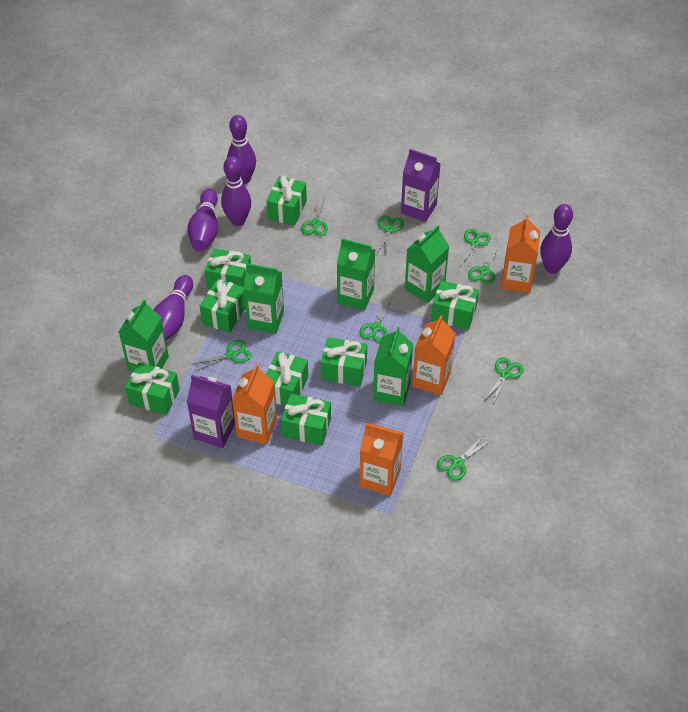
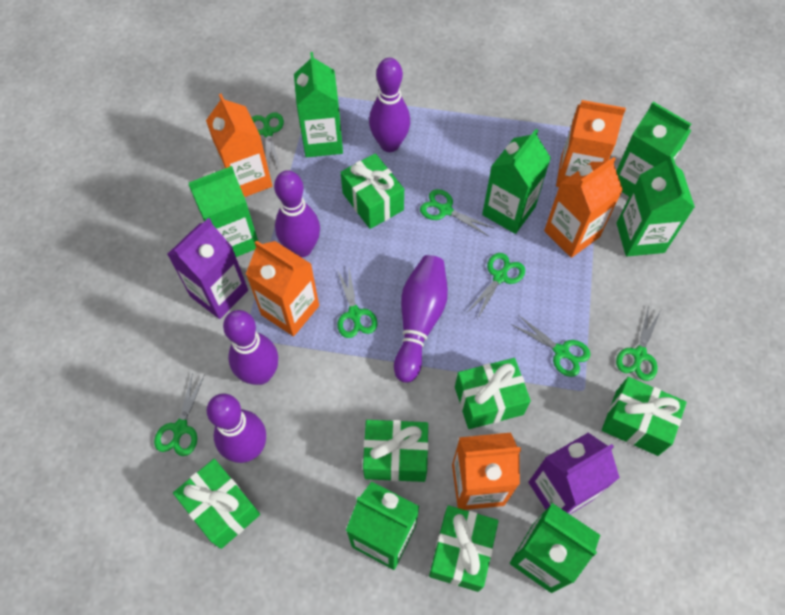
green carton: [119,299,169,372] [243,263,284,334] [337,238,375,311] [373,327,413,406] [405,225,449,303] = 5 -> [189,166,258,257] [294,52,343,157] [346,482,420,570] [482,129,551,234] [510,503,600,593] [616,102,692,197] [617,155,695,256] = 7
green gift: [125,362,180,415] [200,279,246,333] [205,248,251,289] [266,176,307,226] [266,351,308,406] [281,394,331,445] [321,337,367,386] [431,280,479,330] = 8 -> [173,459,260,549] [341,153,404,229] [363,420,429,482] [429,505,498,592] [455,358,531,429] [602,377,687,456] = 6
green scissors: [193,340,251,371] [301,198,328,236] [360,299,392,342] [377,216,404,255] [437,436,490,481] [460,229,491,267] [468,245,500,285] [485,357,524,404] = 8 -> [154,372,205,456] [252,112,284,168] [337,269,378,338] [420,189,493,236] [468,253,525,319] [511,315,590,377] [616,306,660,381] = 7
orange carton: [232,364,277,444] [359,423,403,496] [412,315,456,395] [501,215,540,293] = 4 -> [206,94,272,197] [246,240,319,336] [452,433,521,510] [544,157,623,258] [556,100,626,187] = 5

